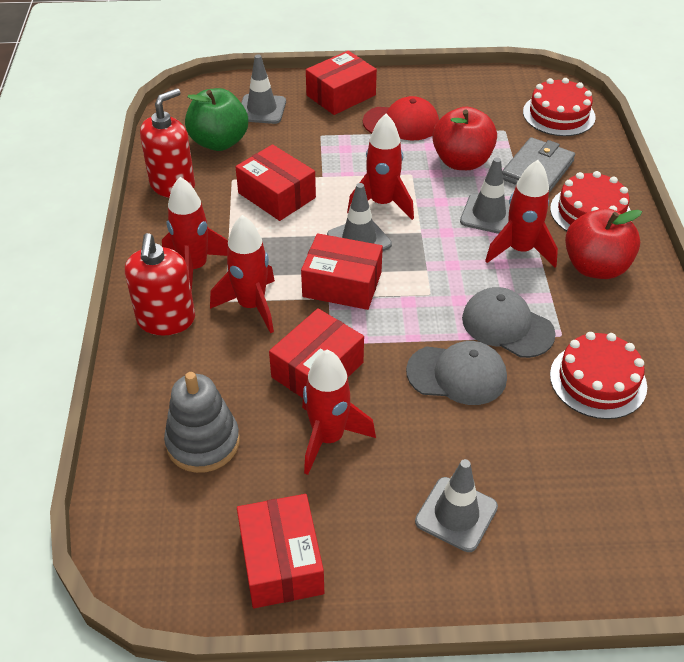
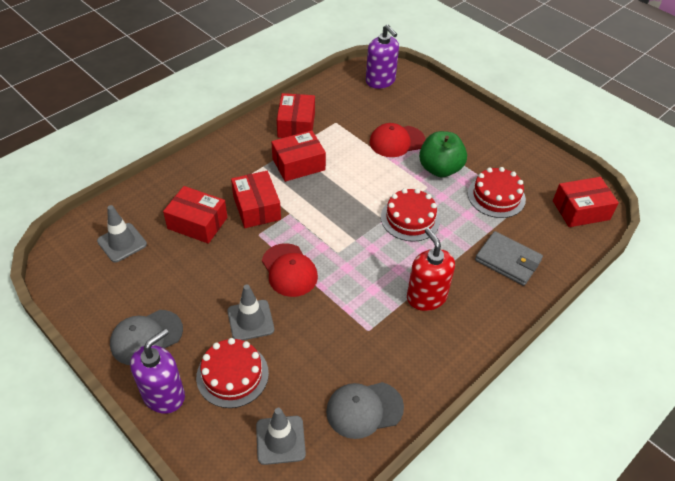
grey stacking toy: [164,372,240,473] = 1 -> none = 0
grey traffic cone: [241,54,286,124] [327,183,392,252] [415,459,498,552] [460,157,510,234] = 4 -> [97,205,147,262] [228,284,274,340] [256,408,306,465] = 3
purple soap dispenser: none = 0 -> [130,328,185,414] [366,25,399,89] = 2
red apple: [432,106,497,170] [565,208,642,279] = 2 -> none = 0
red cap: [363,96,439,141] = 1 -> [262,243,318,297] [370,123,425,157] = 2
red rocket: [162,177,228,292] [210,215,275,333] [302,350,376,475] [347,114,414,220] [485,160,558,267] = 5 -> none = 0
red soap dispenser: [125,233,195,336] [140,88,195,198] = 2 -> [407,228,455,311] = 1

